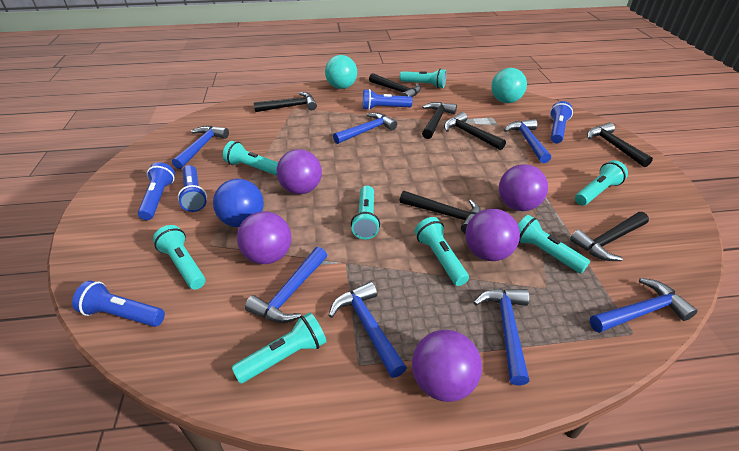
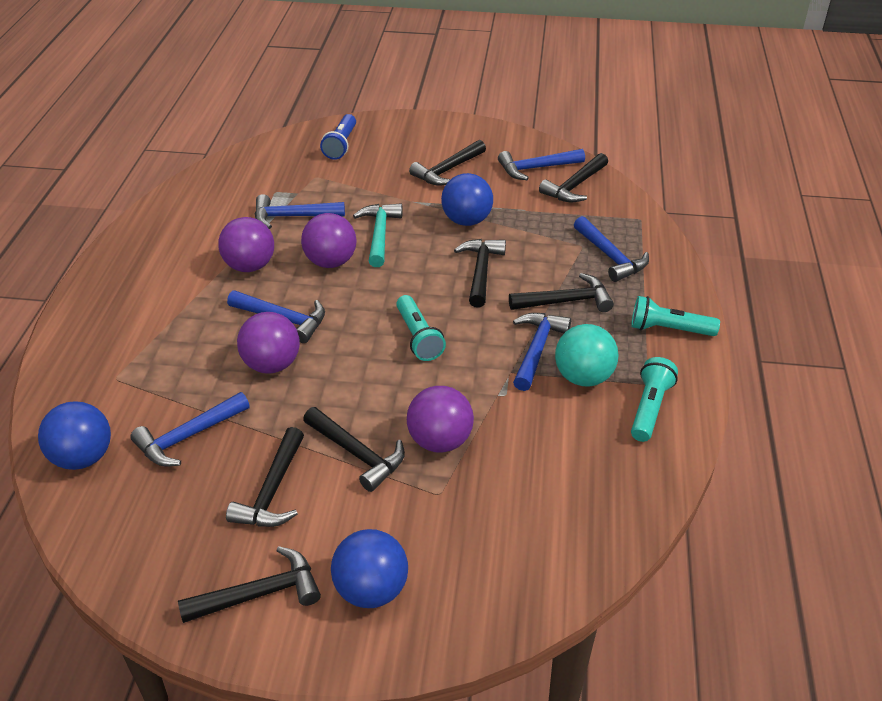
blue ball: [213,179,264,227] = 1 -> [38,401,111,470] [331,529,408,608] [441,173,493,226] = 3
blue flashlight: [72,281,165,327] [138,162,175,220] [178,165,207,212] [363,89,413,110] [550,101,573,143] = 5 -> [320,114,356,160] = 1
blue hammer: [172,126,229,169] [245,247,327,323] [328,282,407,378] [333,113,397,144] [473,289,529,386] [504,119,551,163] [590,278,698,333] = 7 -> [130,392,250,467] [227,290,325,343] [255,194,345,229] [498,149,585,180] [513,313,571,391] [574,216,649,282] = 6
purple ball: [237,211,291,264] [276,149,322,194] [412,330,482,402] [465,209,520,261] [499,164,548,211] = 5 -> [218,217,274,272] [237,312,300,374] [301,213,356,268] [407,386,474,453] = 4
turquoise ball: [325,55,357,89] [491,68,527,103] = 2 -> [555,324,619,387] = 1
turquoise flashlight: [153,225,206,290] [223,141,278,176] [232,312,327,383] [351,186,380,239] [400,68,446,88] [415,217,469,286] [518,215,590,273] [575,160,628,205] = 8 -> [396,295,446,361] [631,296,720,336] [631,357,678,442] = 3
turquoise hammer: none = 0 -> [353,204,402,267] = 1

